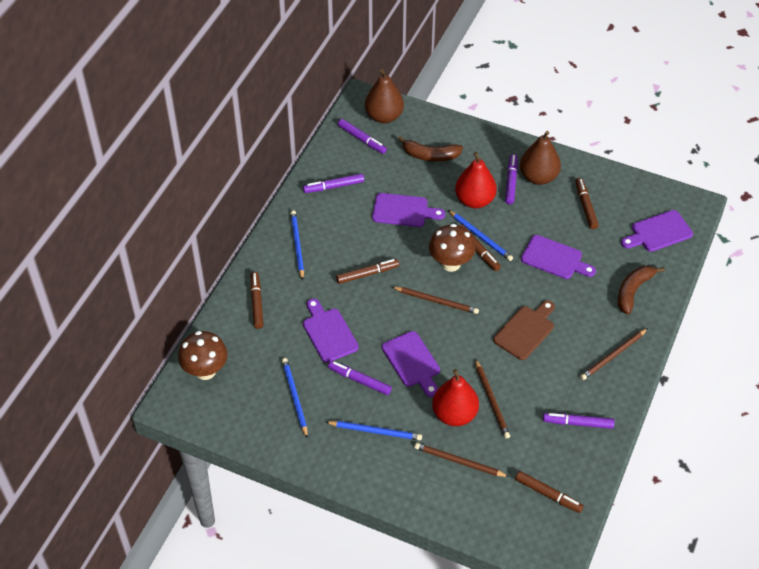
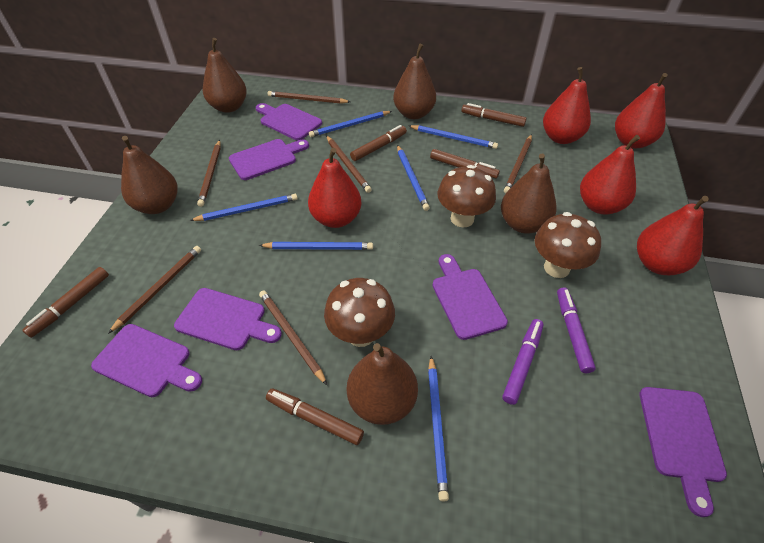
blue pencil: [282,358,308,438] [291,211,304,280] [326,421,422,440] [448,210,513,261] = 4 -> [190,194,298,221] [259,242,373,250] [309,111,392,137] [397,145,430,211] [409,125,498,149] [428,356,449,502] = 6
brown banana: [398,136,463,162] [618,266,665,314] = 2 -> none = 0
brown cutting board: [493,300,555,360] = 1 -> none = 0
brown mushroom: [178,331,228,380] [429,224,475,272] = 2 -> [324,278,395,347] [437,165,496,227] [535,212,601,278] = 3
brown pear: [365,69,404,123] [520,131,561,185] = 2 -> [121,136,178,214] [203,38,247,113] [347,343,418,425] [393,44,436,119] [501,153,557,234] = 5
brown pencil: [392,287,479,314] [414,443,509,477] [475,359,510,439] [580,328,648,380] = 4 -> [108,246,201,334] [197,140,221,207] [259,290,327,385] [267,91,350,104] [326,136,372,193] [504,134,532,193] = 6
purple cutting board: [303,299,359,363] [372,193,445,227] [382,331,440,397] [521,235,596,279] [621,210,693,252] = 5 -> [91,324,202,397] [174,288,282,350] [229,139,309,180] [256,103,322,140] [433,254,508,340] [639,387,727,517] = 6
purple marker: [303,173,364,193] [328,361,392,395] [338,119,387,154] [505,154,518,204] [543,413,615,429] = 5 -> [502,319,544,405] [557,288,596,373] = 2
red pear: [432,369,479,426] [455,152,497,208] = 2 -> [308,148,361,228] [543,67,591,144] [580,135,640,215] [615,73,668,148] [637,196,709,275] = 5

